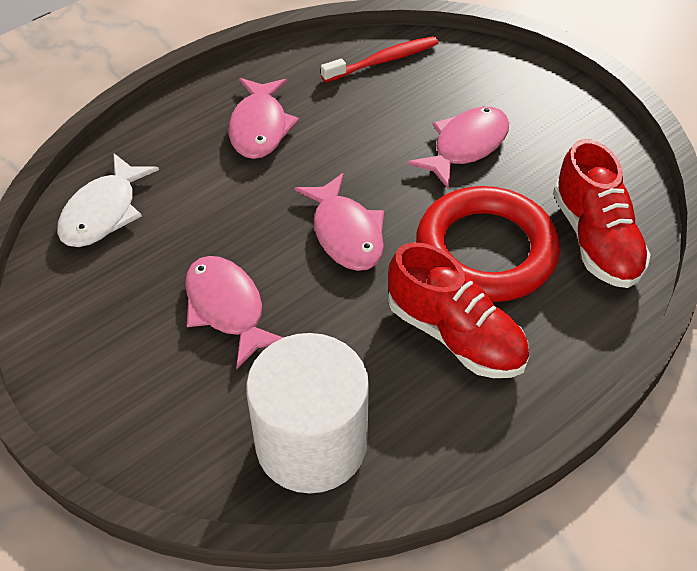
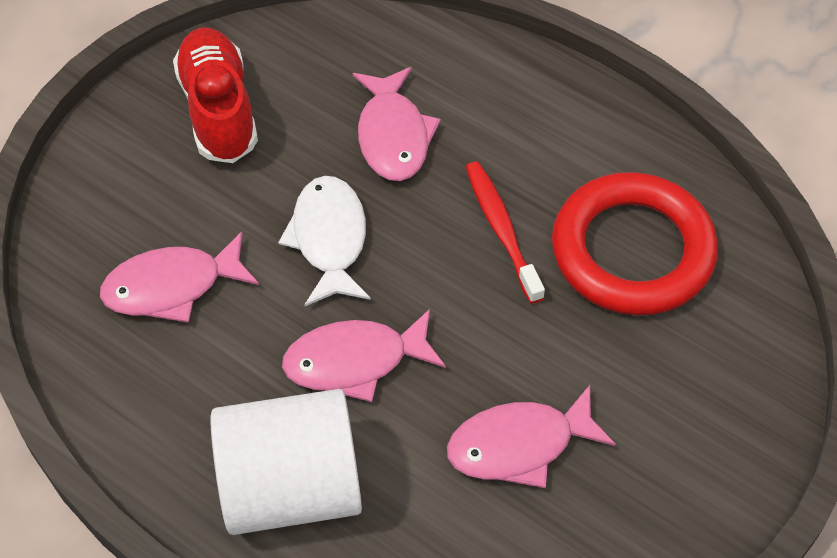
red shoe: [388,242,529,378] [553,139,651,288] = 2 -> [173,27,258,163] = 1

